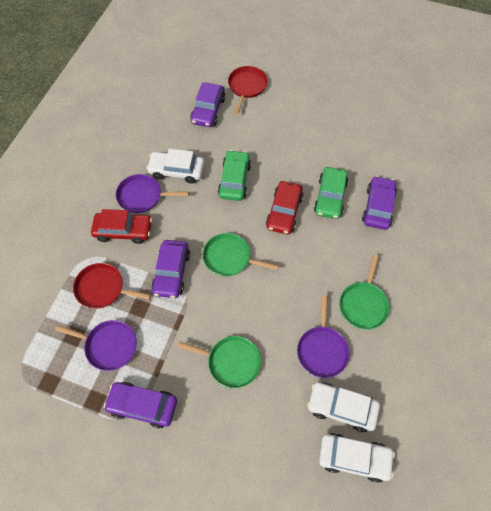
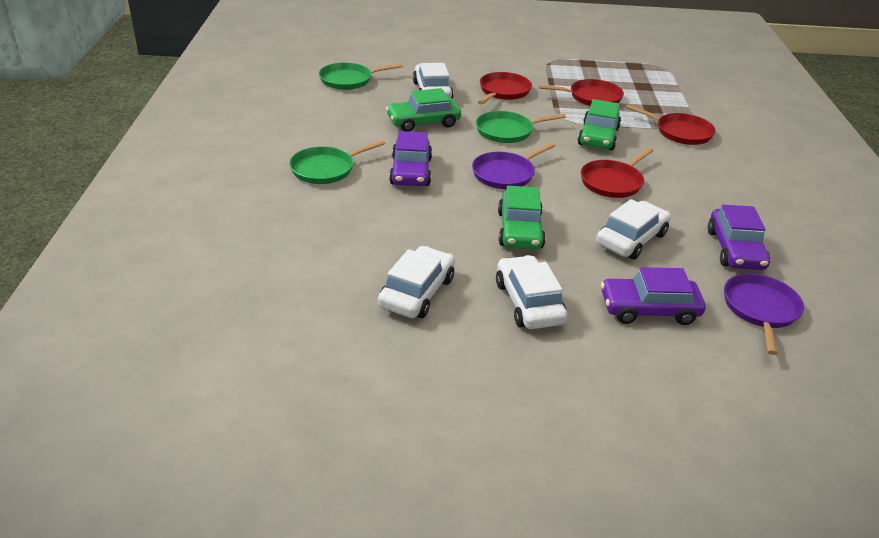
green car: [218,150,251,201] [314,167,348,219] = 2 -> [386,88,461,132] [498,186,546,249] [578,99,621,150] = 3
purple car: [104,382,177,428] [151,240,190,298] [190,82,225,127] [362,176,397,230] = 4 -> [389,131,432,186] [601,267,706,325] [708,205,770,270] = 3
purple pan: [55,320,137,371] [116,174,189,213] [297,295,349,378] = 3 -> [472,142,555,189] [724,273,804,355] = 2
red car: [91,209,152,244] [266,181,303,234] = 2 -> none = 0
red pan: [73,263,151,309] [228,66,268,114] = 2 -> [478,72,532,105] [538,79,624,106] [581,147,654,198] [626,104,716,145] = 4
white car: [146,149,204,183] [307,382,380,432] [319,433,395,483] = 3 -> [378,246,455,318] [413,63,454,99] [496,255,567,329] [596,199,671,260] = 4

